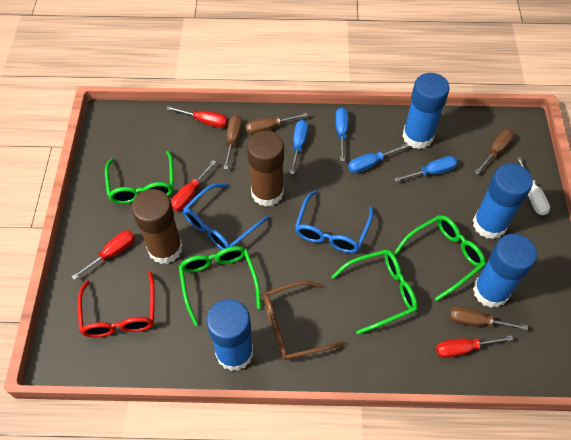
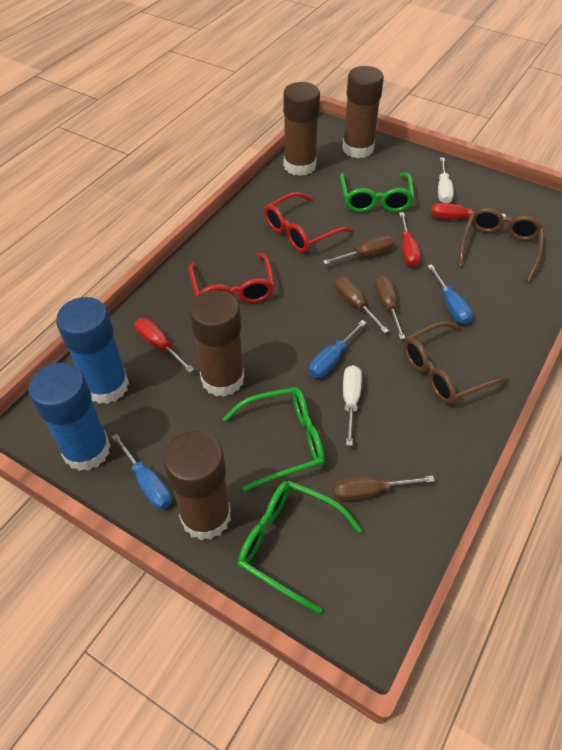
blue glasses: [183,183,269,250] [295,190,373,253] = 2 -> none = 0
blue glue stick: [206,299,253,371] [402,73,450,149] [473,164,533,239] [473,234,537,308] = 4 -> [28,362,111,471] [56,297,129,404] = 2
blue screwdriver: [290,120,308,174] [335,107,348,161] [348,144,408,173] [394,156,458,182] = 4 -> [112,434,171,509] [309,320,366,378] [427,264,473,324] = 3
brown glasses: [263,281,345,360] = 1 -> [403,322,509,404] [459,208,544,282] = 2
brown glue stick: [131,189,183,264] [247,131,284,207] = 2 -> [163,431,231,540] [189,290,244,397] [283,82,320,176] [342,66,384,158] = 4
green glasses: [105,151,174,204] [179,246,261,326] [331,249,417,334] [394,215,486,301] = 4 -> [222,387,325,491] [238,480,362,614] [340,173,414,212] = 3
red glasses: [78,272,155,337] = 1 -> [189,253,274,303] [264,192,353,253] = 2
red screwdriver: [72,230,135,280] [167,106,228,128] [171,160,216,211] [436,335,513,358] = 4 -> [135,318,194,373] [399,212,421,267] [431,203,506,219] = 3
white screwdriver: [516,157,550,215] = 1 -> [343,365,362,446] [438,158,454,203] = 2

